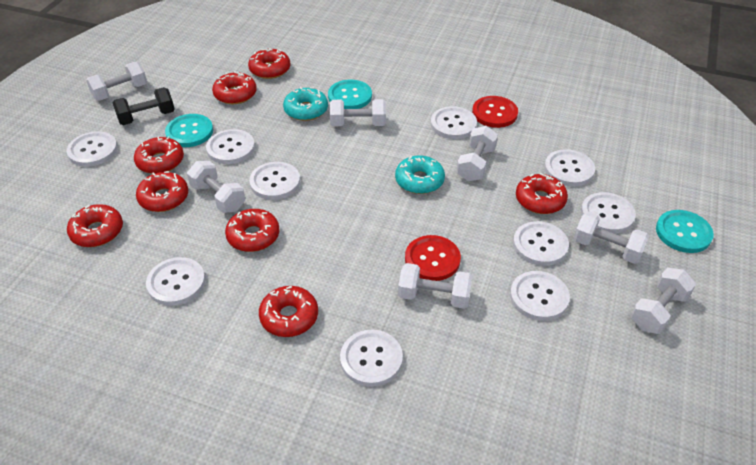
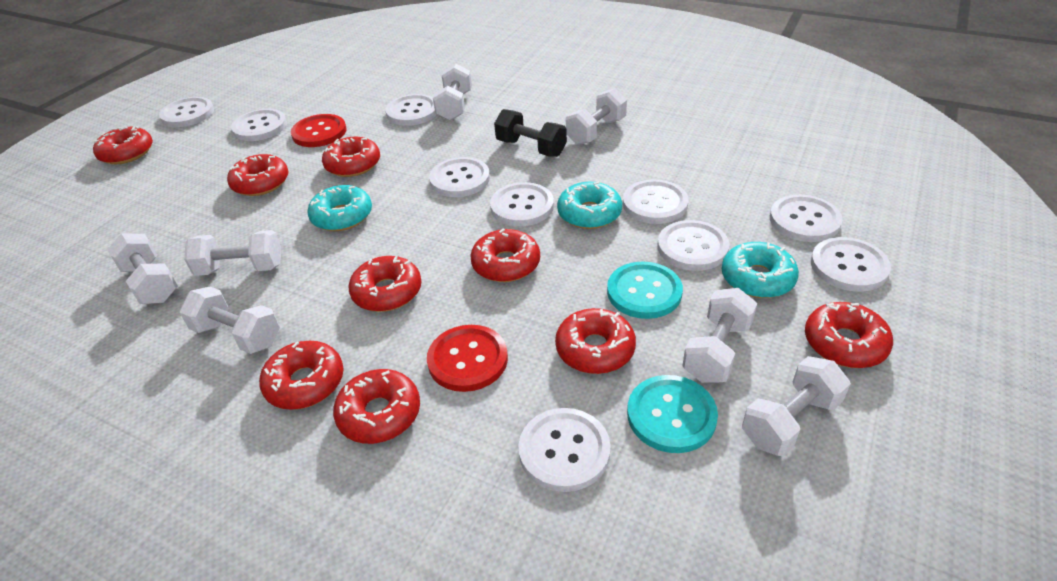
red donut: [67,204,123,247] [134,136,184,174] [136,171,188,212] [212,71,257,104] [225,209,280,252] [248,49,291,79] [259,286,318,337] [516,173,568,214] = 8 -> [93,126,153,164] [227,154,289,196] [259,341,344,410] [322,137,380,177] [333,369,420,444] [349,256,421,312] [470,228,540,282] [555,308,636,374] [805,302,893,368] = 9
turquoise button: [165,114,213,147] [328,80,372,109] [656,210,714,253] = 3 -> [607,262,683,319] [627,375,718,453] = 2
turquoise donut: [283,87,328,121] [395,155,445,194] = 2 -> [307,185,372,231] [557,181,622,229] [722,242,799,298] = 3

